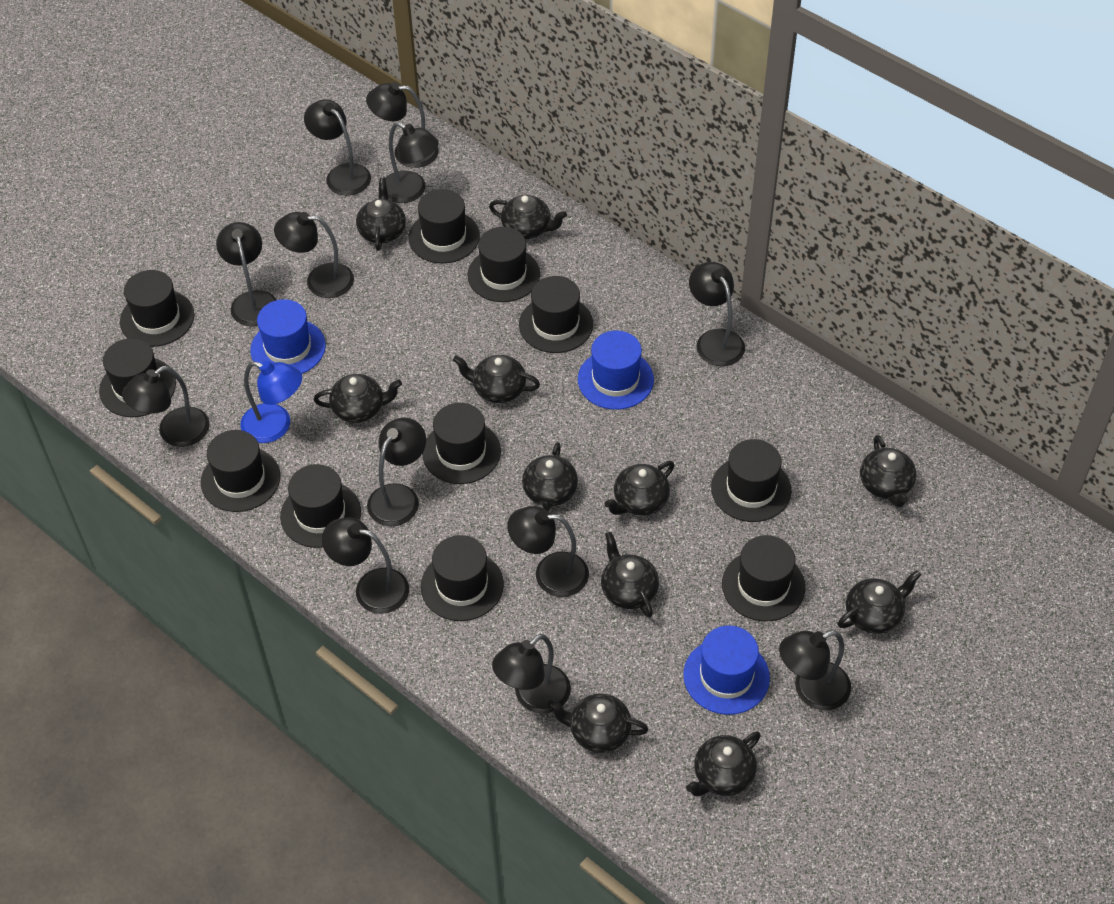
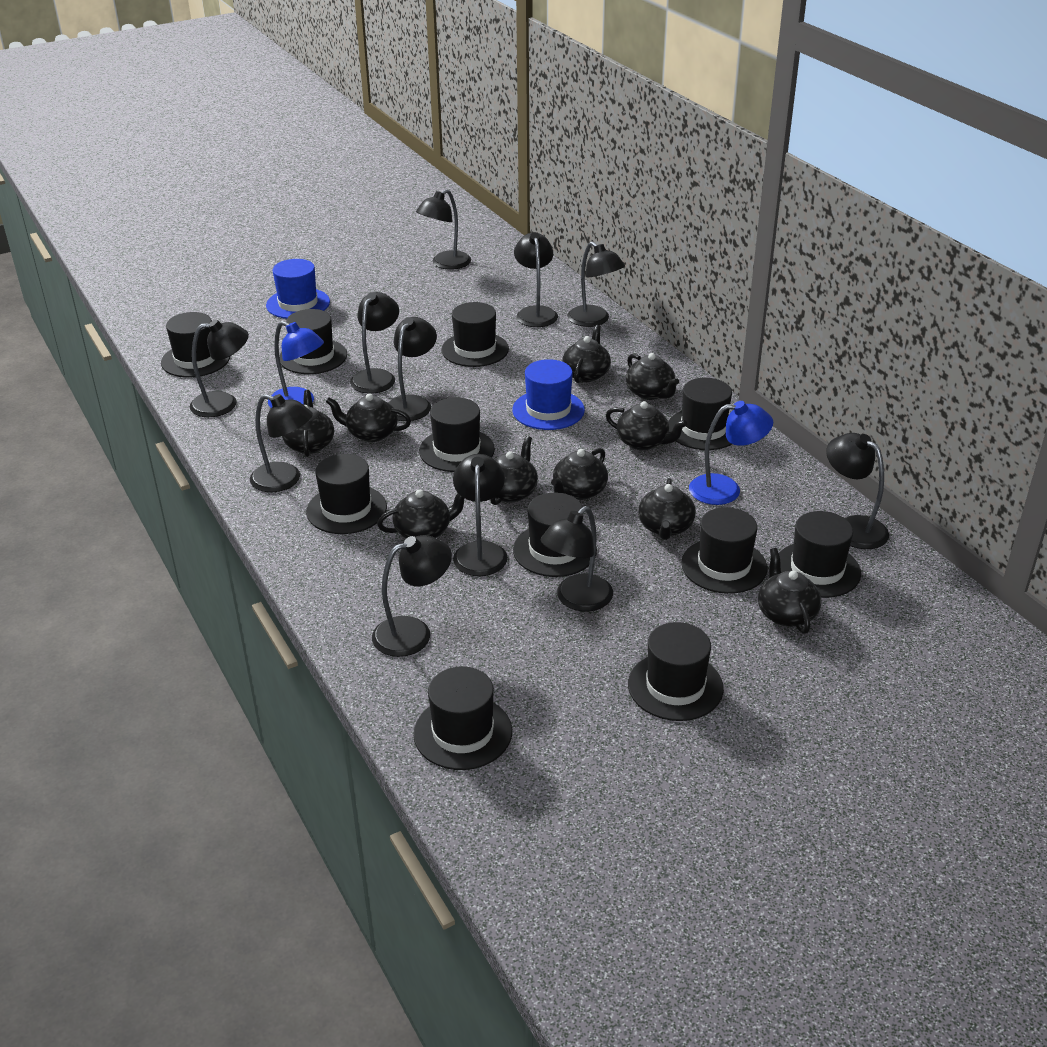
black lamp: [122,366,210,447] [216,222,276,326] [274,212,354,298] [304,99,371,196] [322,518,409,614] [366,82,439,168] [367,417,426,526] [385,122,439,203] [492,634,571,714] [507,506,589,597] [689,262,745,366] [779,631,851,710] = 12 -> [190,319,249,417] [250,394,313,492] [350,292,399,394] [372,535,452,657] [388,317,437,421] [416,189,471,270] [453,454,508,576] [514,232,558,327] [540,506,613,611] [567,242,625,327] [826,433,889,549] = 11
black teapot: [314,374,402,423] [356,178,406,251] [453,355,540,403] [489,194,567,239] [522,442,578,511] [547,693,649,753] [601,532,659,617] [605,461,675,516] [686,731,761,797] [838,570,921,634] [860,435,916,508] = 11 -> [282,390,334,457] [326,393,411,442] [377,489,464,538] [490,436,538,505] [551,448,608,500] [562,325,611,383] [606,401,687,451] [626,353,679,400] [638,478,696,540] [758,548,821,634] = 10
blue hat: [250,299,326,374] [578,331,654,410] [683,625,770,715] = 3 -> [266,259,330,319] [512,359,585,430] = 2
blue lamp: [240,361,302,443] = 1 -> [268,321,324,408] [689,401,773,505] = 2

